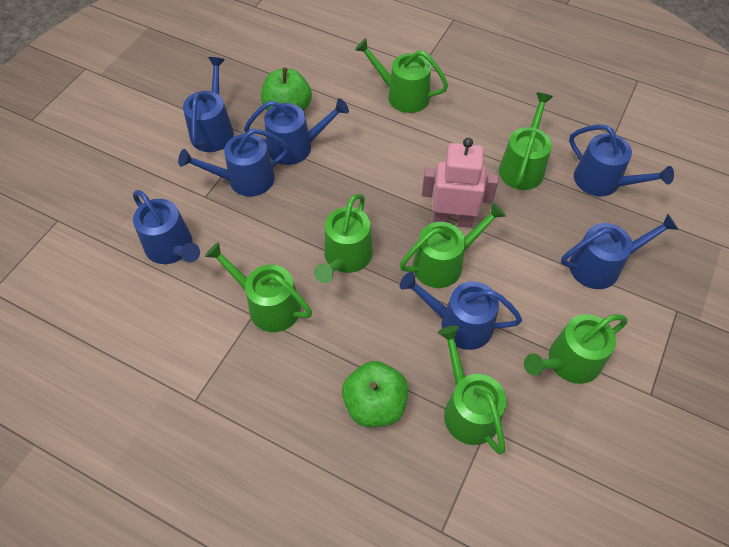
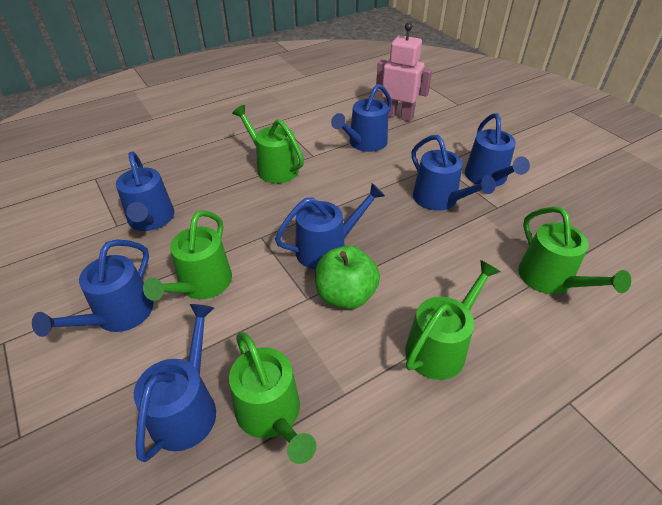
green apple: [261,67,312,111] [342,361,408,427] = 2 -> [315,246,380,309] = 1
green watering can: [205,242,312,332] [314,194,373,283] [355,38,448,113] [400,202,506,288] [438,326,507,454] [499,92,553,190] [524,314,627,384] = 7 -> [143,210,232,301] [229,332,316,464] [232,105,304,183] [405,260,500,380] [518,207,631,294] = 5

